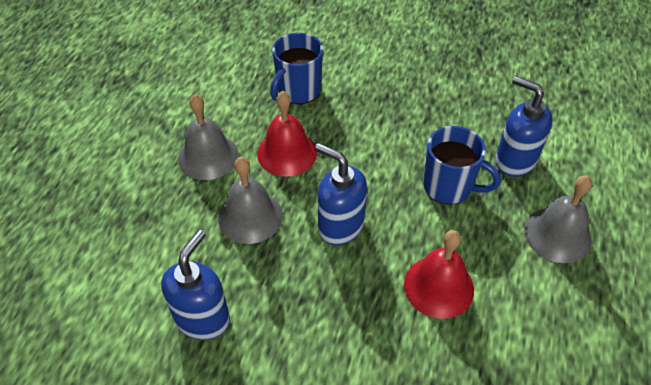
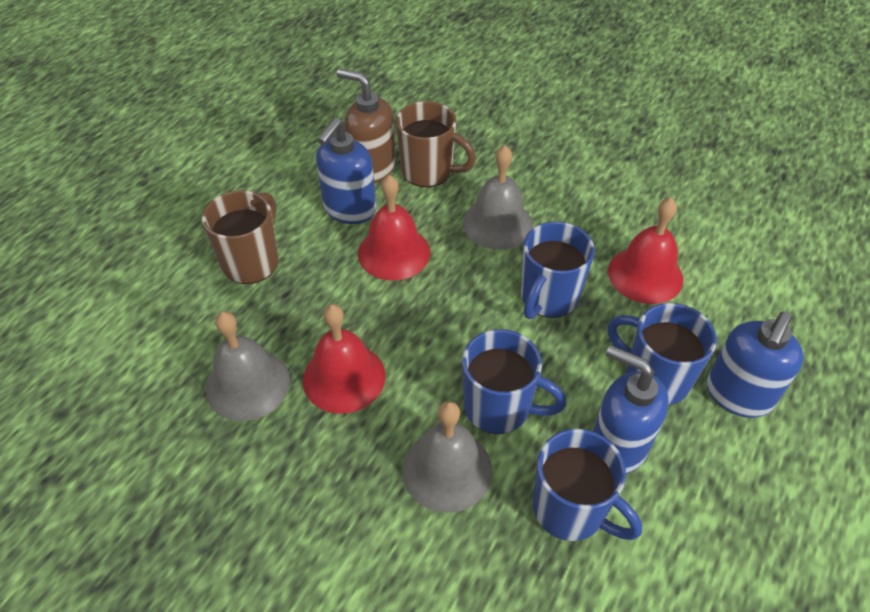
blue mug: [270,33,323,104] [423,126,501,205] = 2 -> [462,329,567,434] [521,222,595,319] [533,429,642,541] [608,303,717,405] = 4
brown mug: none = 0 -> [202,190,279,284] [396,101,476,187] = 2
brown soap dispenser: none = 0 -> [337,69,395,183] = 1
red bell: [257,91,317,177] [404,230,474,319] = 2 -> [303,304,385,414] [358,175,430,281] [608,198,683,304] = 3

